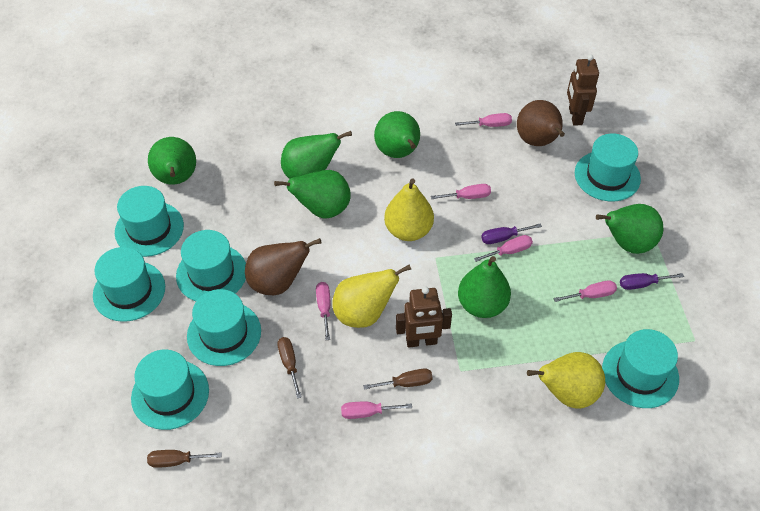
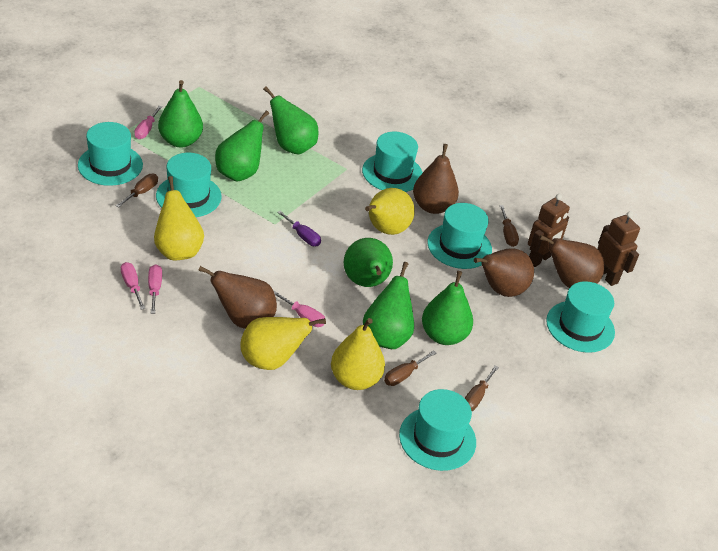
brown pear: [245,238,322,295] [517,100,565,146] = 2 -> [198,266,277,329] [413,144,459,214] [474,248,534,297] [539,235,604,288] = 4
brown screwdriver: [147,450,222,468] [277,337,302,399] [363,369,433,390] = 3 -> [116,174,158,208] [384,350,436,386] [465,366,499,411] [500,205,519,247] = 4
pink screwdriver: [316,282,331,340] [341,402,412,419] [431,184,491,199] [455,113,512,127] [474,235,533,262] [553,280,617,302] = 6 -> [121,262,145,310] [134,106,162,139] [148,264,162,314] [274,291,325,327] = 4
purple screwdriver: [481,223,542,244] [620,273,684,290] = 2 -> [277,211,321,246] = 1
turquoise hat: [93,247,165,322] [115,186,184,257] [131,350,209,430] [176,230,246,301] [187,289,261,366] [575,133,641,201] [602,329,679,408] = 7 -> [78,122,143,186] [156,153,222,217] [362,132,423,192] [399,389,476,471] [427,203,492,269] [546,281,615,353] = 6
yellow pear: [332,264,411,328] [384,179,434,241] [527,352,605,409] = 3 -> [154,176,204,260] [240,317,326,370] [331,318,385,390] [365,188,415,235] = 4

